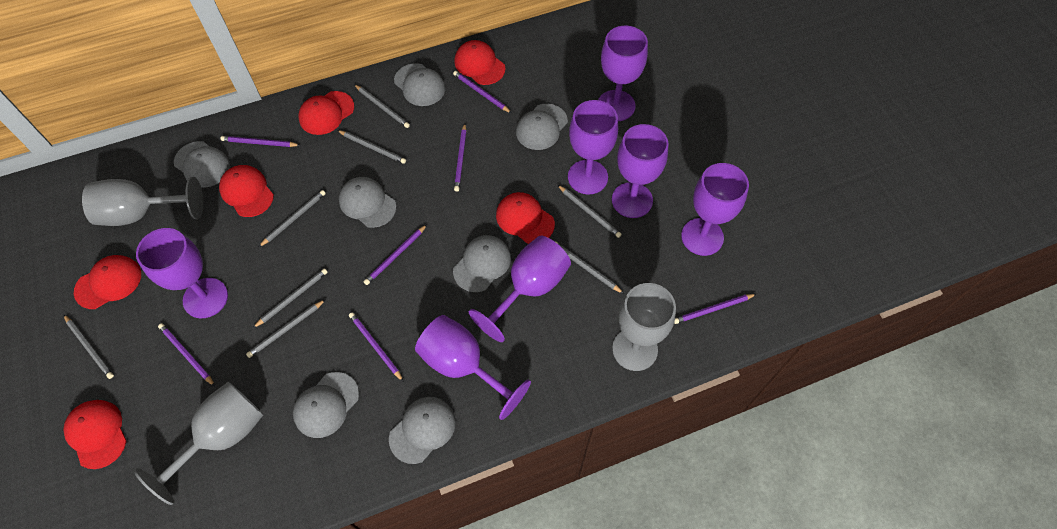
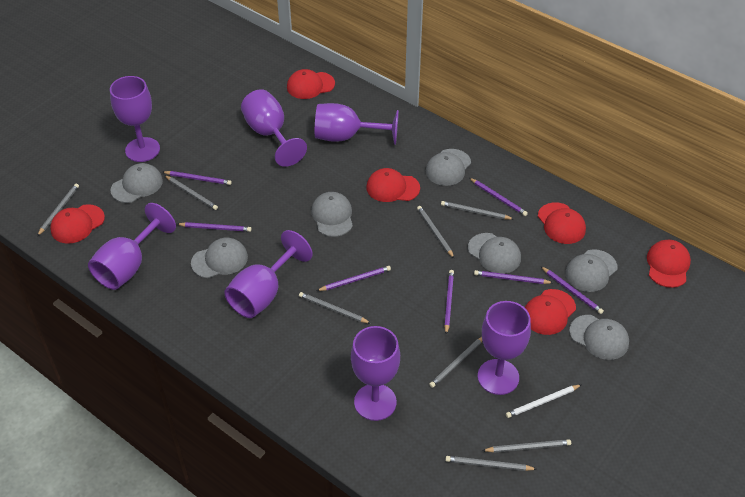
grey goblet: [82,177,204,226] [134,382,263,505] [612,283,676,371] = 3 -> none = 0
white pencil: none = 0 -> [506,384,582,418] = 1

